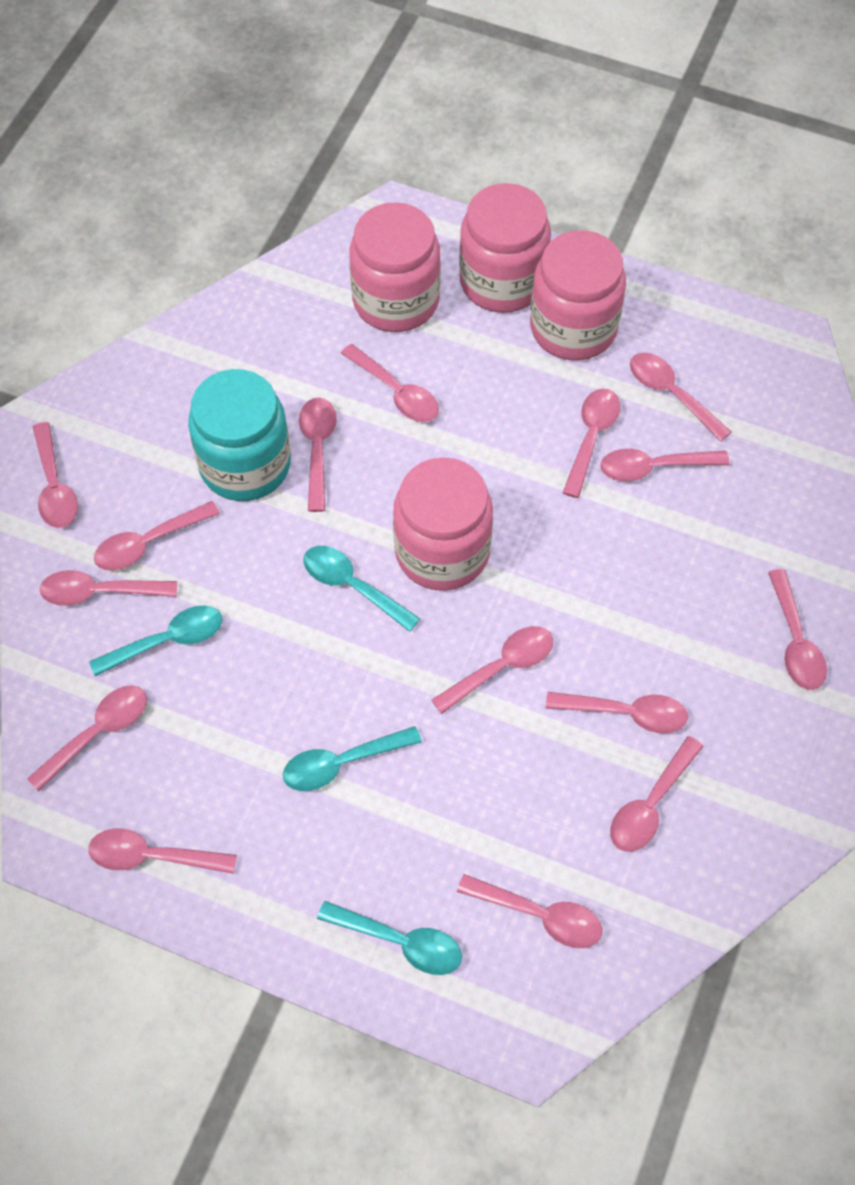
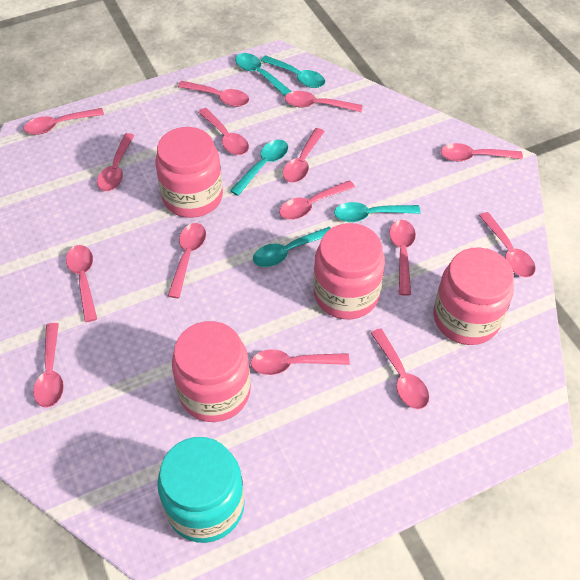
turquoise spoon: [89,605,222,676] [283,726,422,791] [303,546,420,632] [317,901,462,975] = 4 -> [230,140,288,196] [235,53,292,96] [253,227,331,267] [260,55,325,88] [334,202,421,222] = 5

